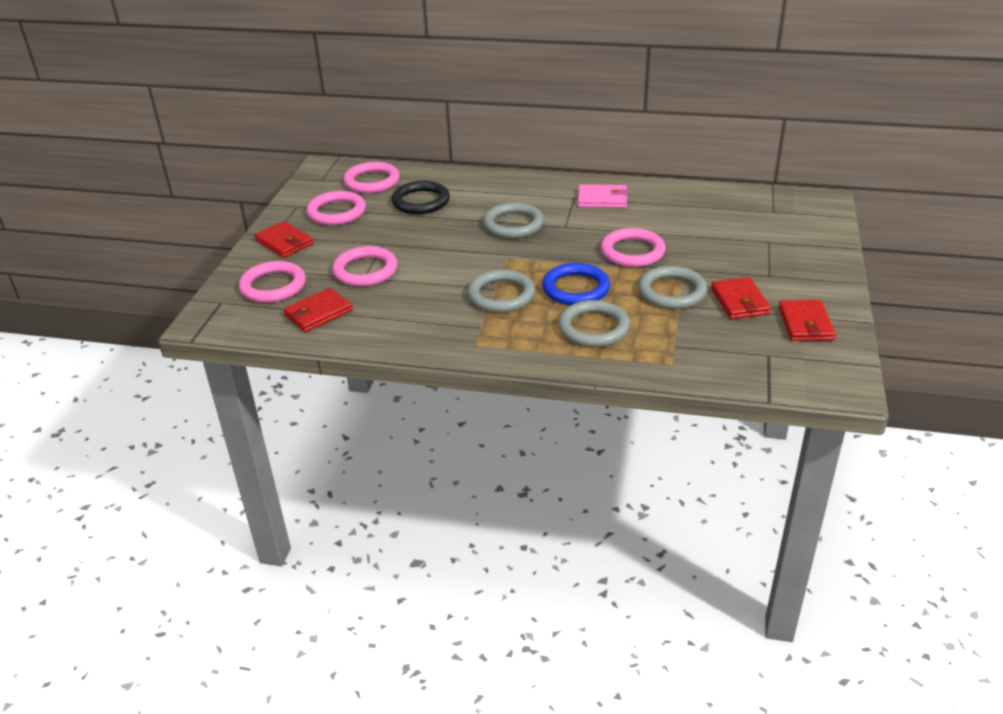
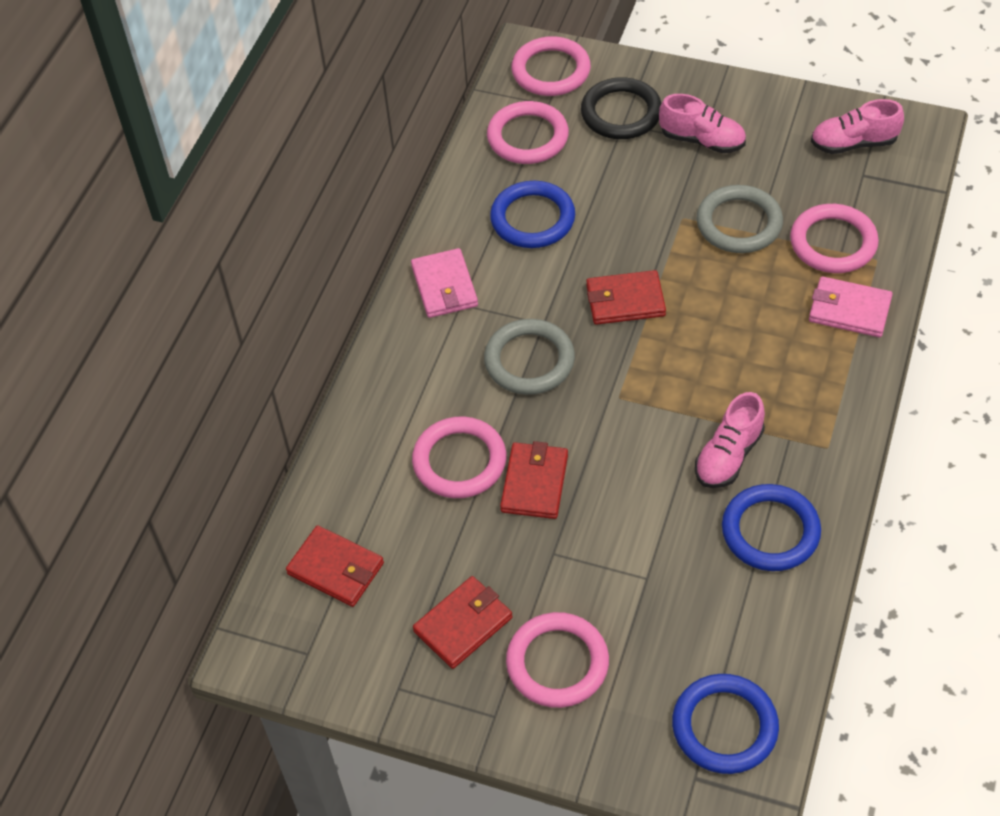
blue ring: [542,263,610,305] = 1 -> [490,181,575,248] [672,674,779,774] [722,484,821,571] = 3
grey ring: [467,269,535,313] [483,202,544,238] [558,300,630,347] [638,266,707,309] = 4 -> [484,319,575,395] [697,185,783,253] = 2
pink shoe: none = 0 -> [659,94,746,153] [695,392,765,488] [811,99,904,154] = 3
pink wallet: [578,184,628,208] = 1 -> [411,248,478,318] [809,276,893,337] = 2

